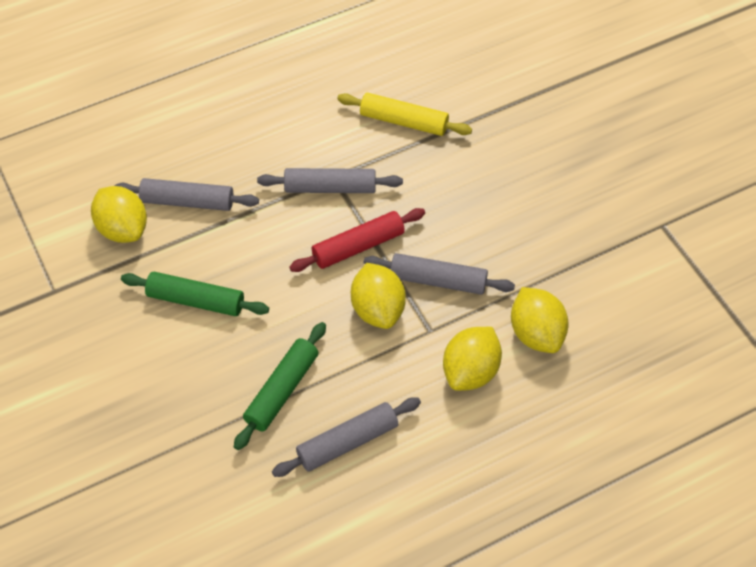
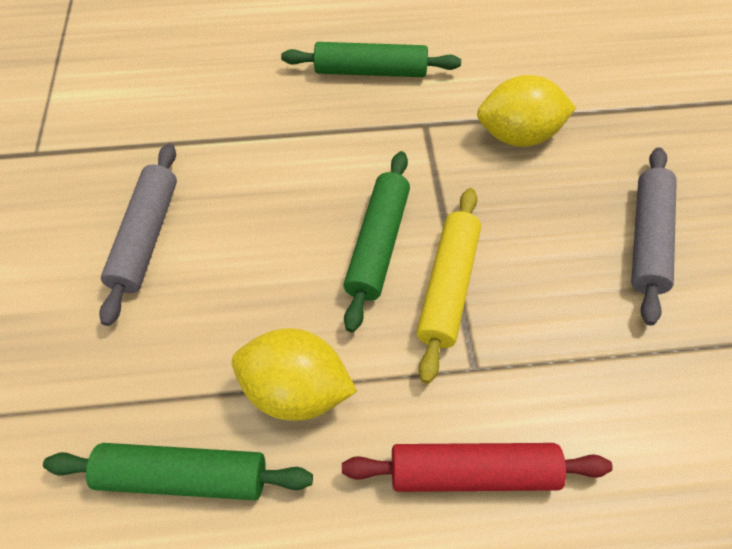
green rolling pin: [121,272,269,316] [234,322,326,450] = 2 -> [43,443,313,500] [281,42,461,77] [344,151,410,332] = 3
grey rolling pin: [114,178,259,211] [257,168,403,193] [272,397,421,477] [364,253,515,295] = 4 -> [99,143,177,326] [631,147,677,325] = 2
yellow lemon: [91,186,147,243] [351,263,406,329] [443,327,502,391] [511,287,568,353] = 4 -> [232,328,357,421] [477,75,576,147] = 2

